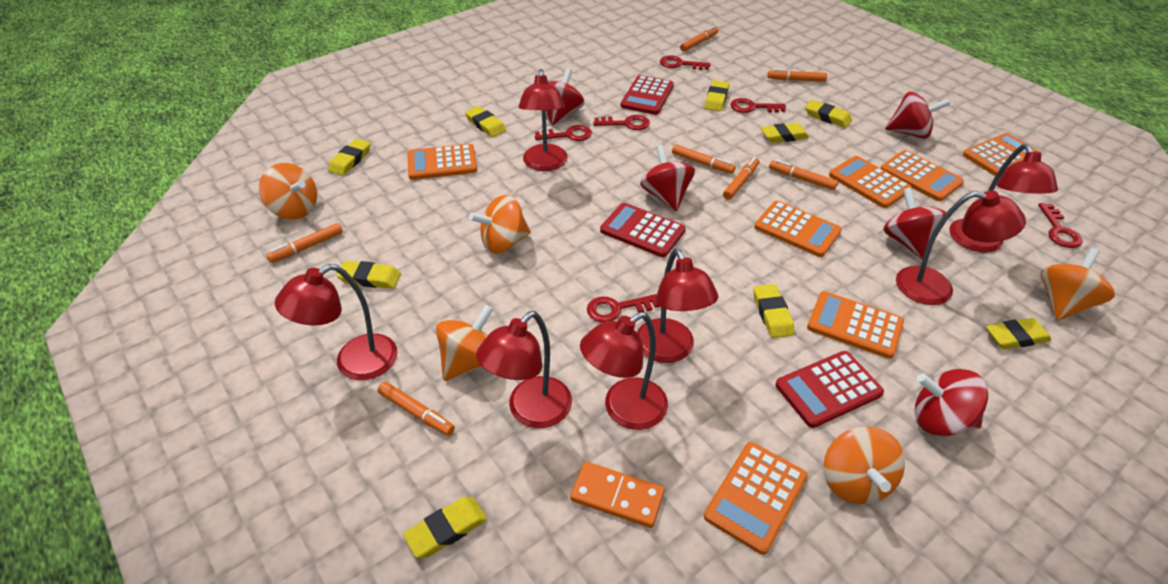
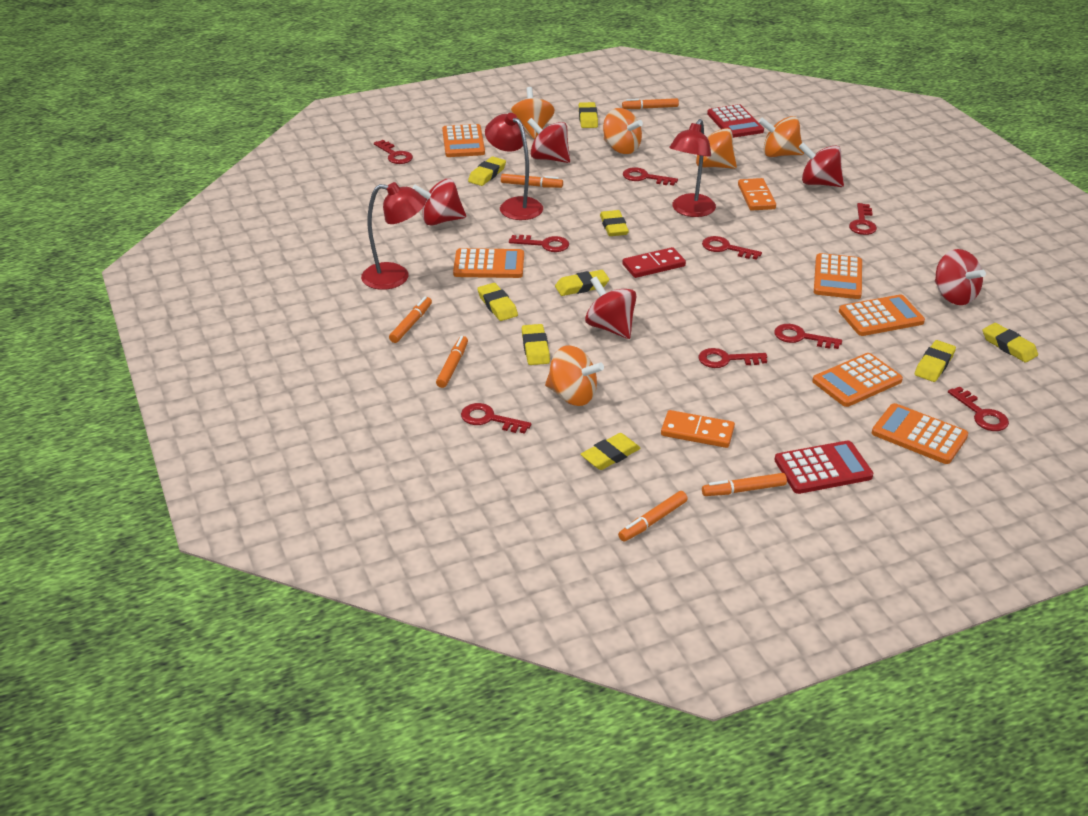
orange calculator: [408,144,477,180] [704,442,808,555] [754,201,842,257] [807,291,904,359] [829,156,912,208] [881,150,964,201] [963,133,1042,176] = 7 -> [442,124,485,157] [453,248,524,278] [812,353,903,407] [814,253,862,299] [839,294,925,336] [872,403,968,464] = 6
orange domino: [570,462,665,528] = 1 -> [661,410,735,448] [738,178,776,211] = 2
orange marker: [266,223,343,263] [378,382,455,436] [672,144,735,174] [680,26,718,52] [723,157,759,200] [768,69,827,82] [769,160,838,190] = 7 -> [389,297,432,343] [436,336,468,388] [501,174,563,188] [618,491,688,542] [622,98,679,109] [702,473,787,496] = 6
red calculator: [600,203,686,257] [620,75,674,115] [775,351,884,428] = 3 -> [707,104,764,138] [775,440,874,494] = 2
red domino: none = 0 -> [622,247,686,278] = 1
red key: [535,125,592,141] [587,294,660,323] [593,115,650,130] [660,55,711,70] [731,98,786,113] [1038,203,1083,248] = 6 -> [374,140,413,164] [461,403,531,434] [509,235,569,252] [623,167,678,186] [699,348,767,368] [702,236,762,260] [774,324,842,349] [849,203,877,235] [948,387,1009,431] = 9
red lamp: [275,264,397,380] [476,311,572,428] [518,69,568,171] [580,312,668,430] [637,248,718,363] [896,191,1026,305] [949,144,1058,253] = 7 -> [361,182,426,290] [485,113,543,220] [669,119,716,217] = 3

